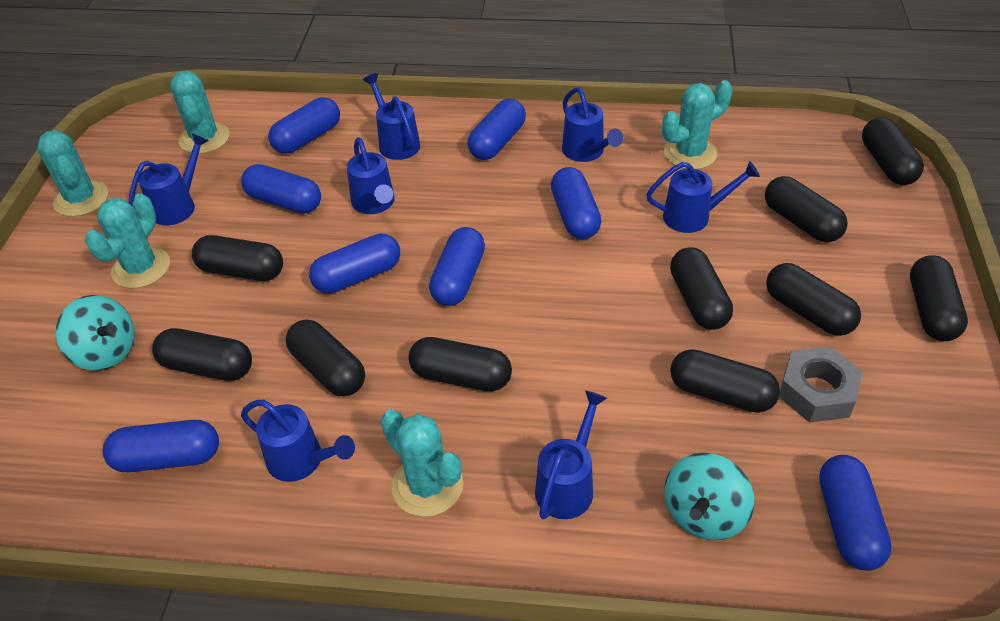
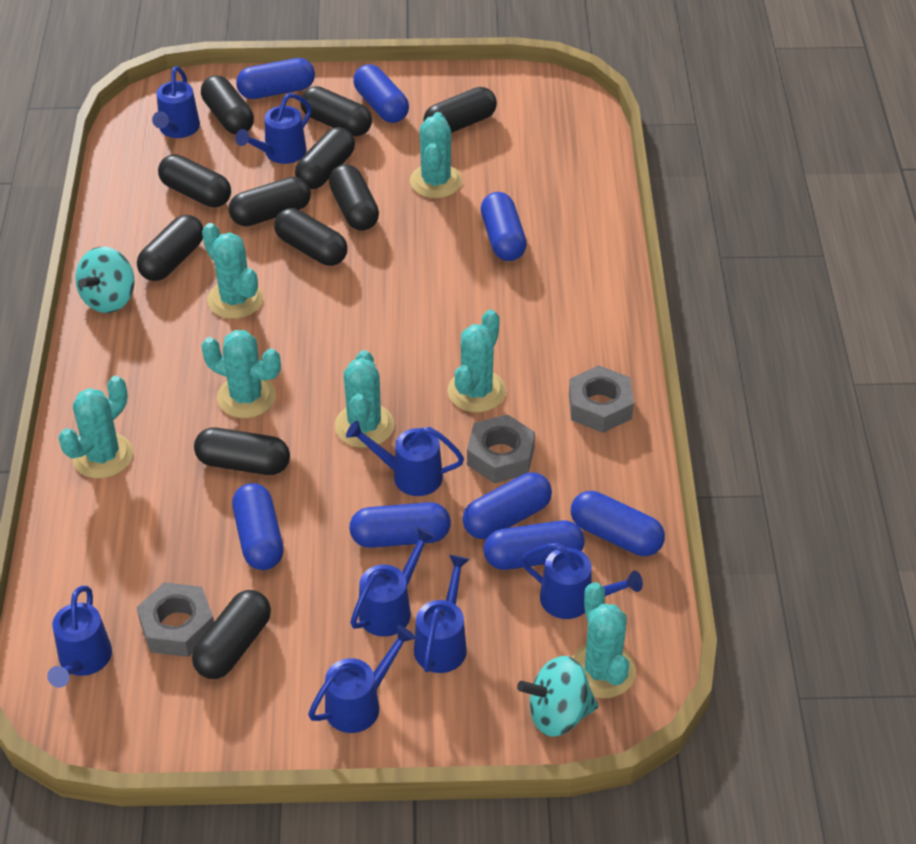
black capsule: [152,328,252,381] [192,235,283,281] [286,319,365,396] [408,337,512,391] [670,247,733,330] [670,349,780,413] [765,176,848,242] [766,263,861,336] [862,117,924,185] [910,255,968,341] = 10 -> [137,215,204,281] [158,154,231,208] [192,590,271,679] [194,428,290,475] [201,75,254,134] [229,177,311,226] [274,208,348,266] [295,127,355,189] [300,86,372,136] [329,164,379,231] [423,87,497,133] = 11
blue watering can: [129,133,209,225] [241,400,355,482] [347,137,395,214] [363,73,420,160] [535,390,607,519] [562,87,623,162] [646,161,760,233] = 7 -> [47,586,112,688] [152,66,200,138] [235,93,312,164] [308,625,415,733] [346,421,464,496] [350,527,436,637] [414,555,470,673] [521,543,643,619] = 8
grey nut: [779,346,863,423] = 1 -> [136,582,214,657] [467,414,535,483] [569,365,634,433] = 3
turquoise cactus: [37,130,109,217] [85,193,170,289] [170,71,230,154] [380,409,463,517] [662,80,732,169] = 5 -> [58,376,133,478] [201,330,281,418] [202,223,263,319] [335,350,394,448] [410,112,462,198] [448,310,506,412] [572,582,636,698] = 7

